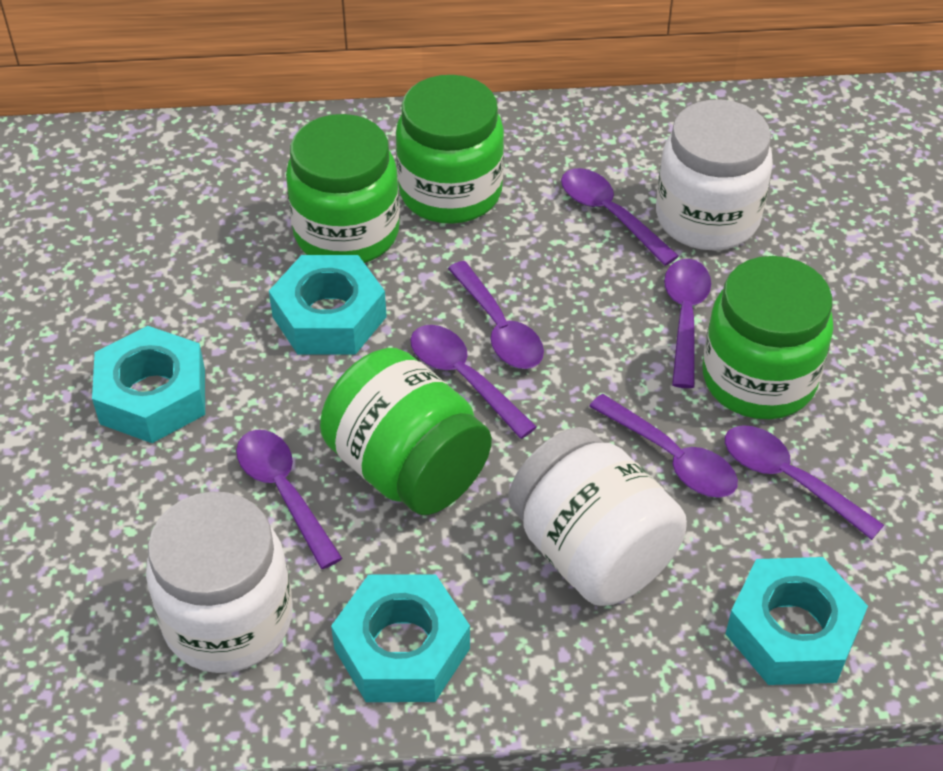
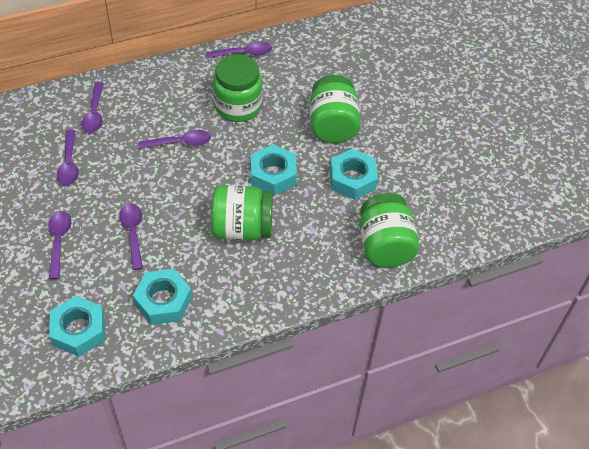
purple spoon: [236,430,342,569] [410,325,537,439] [448,261,544,369] [561,168,679,266] [589,394,738,498] [664,259,711,388] [725,425,884,540] = 7 -> [48,211,71,279] [57,130,79,185] [82,82,104,133] [119,203,143,270] [138,130,211,149] [206,41,272,58] = 6
white jar: [146,492,292,673] [509,427,687,606] [656,100,773,250] = 3 -> none = 0

